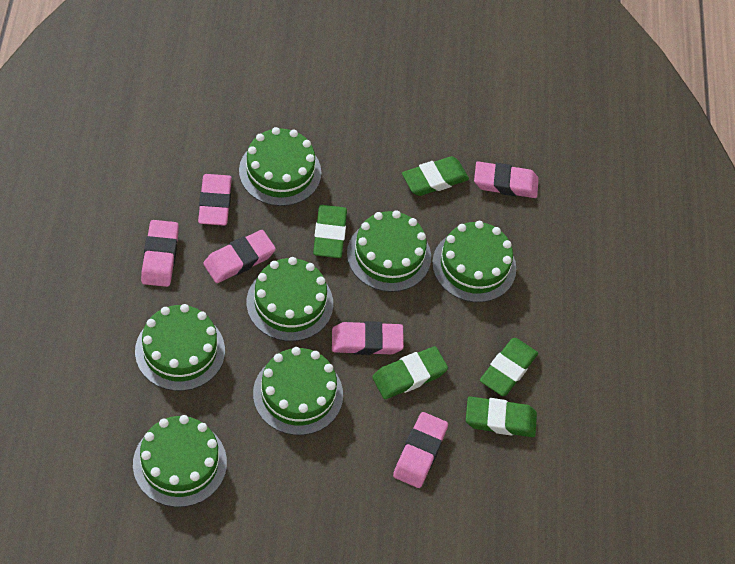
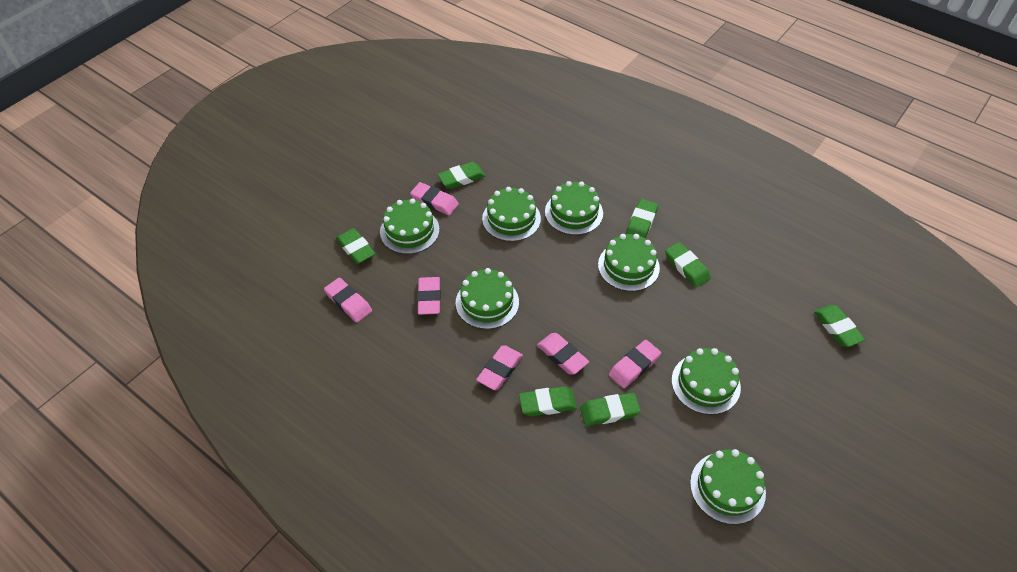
green eraser: [313,205,347,258] [372,346,448,399] [402,156,469,196] [466,396,537,437] [480,338,538,396] = 5 -> [336,228,376,264] [437,162,485,189] [519,386,577,416] [580,393,641,426] [626,199,658,238] [665,242,711,287] [814,305,865,347] = 7

